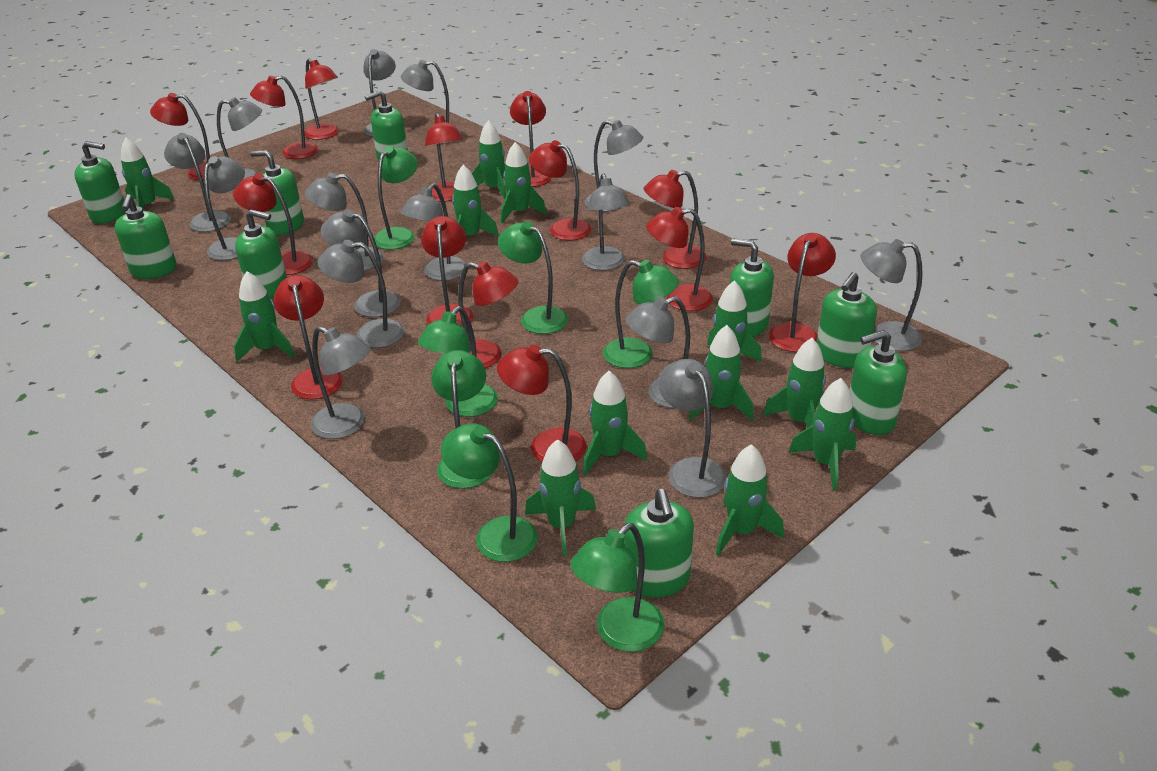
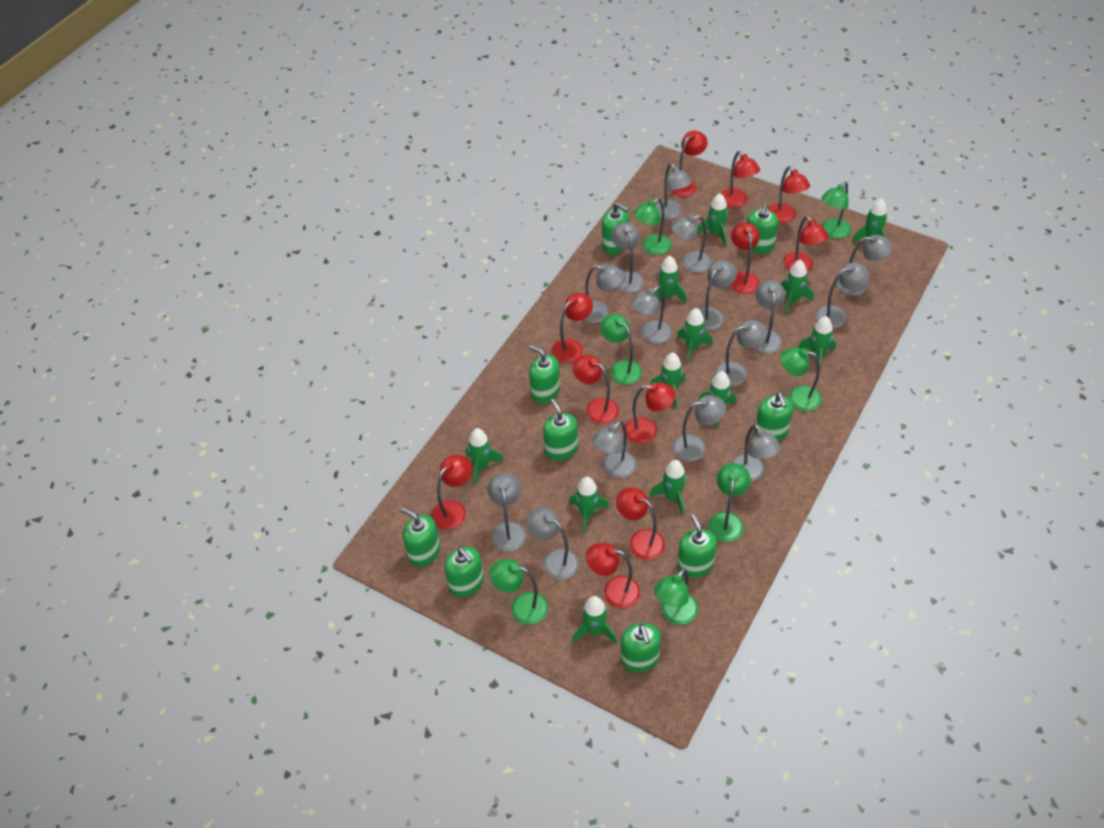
red lamp: [150,93,210,180] [233,173,313,275] [250,76,319,159] [274,275,343,399] [305,58,339,140] [421,216,473,327] [425,113,463,202] [458,261,518,368] [497,345,587,462] [510,91,552,187] [529,140,591,241] [644,170,706,269] [646,207,713,311] [769,233,836,352] = 14 -> [431,455,471,529] [552,293,593,363] [572,355,619,424] [586,543,640,608] [616,488,665,560] [625,382,676,444] [670,130,708,197] [721,151,760,208] [730,223,760,294] [768,166,810,223] [783,216,828,271] = 11

